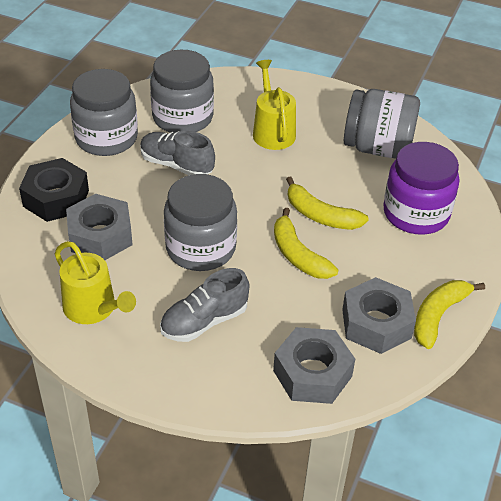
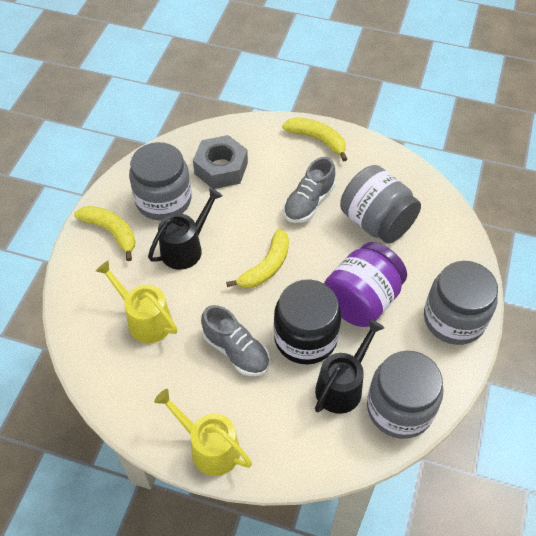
black jar: none = 0 -> [274,279,341,365] = 1
black nut: [19,158,89,222] = 1 -> none = 0
black watering can: none = 0 -> [148,188,223,270] [315,319,384,414] = 2
grey nut: [66,194,133,260] [273,327,355,404] [342,277,416,354] = 3 -> [193,135,248,189] = 1

